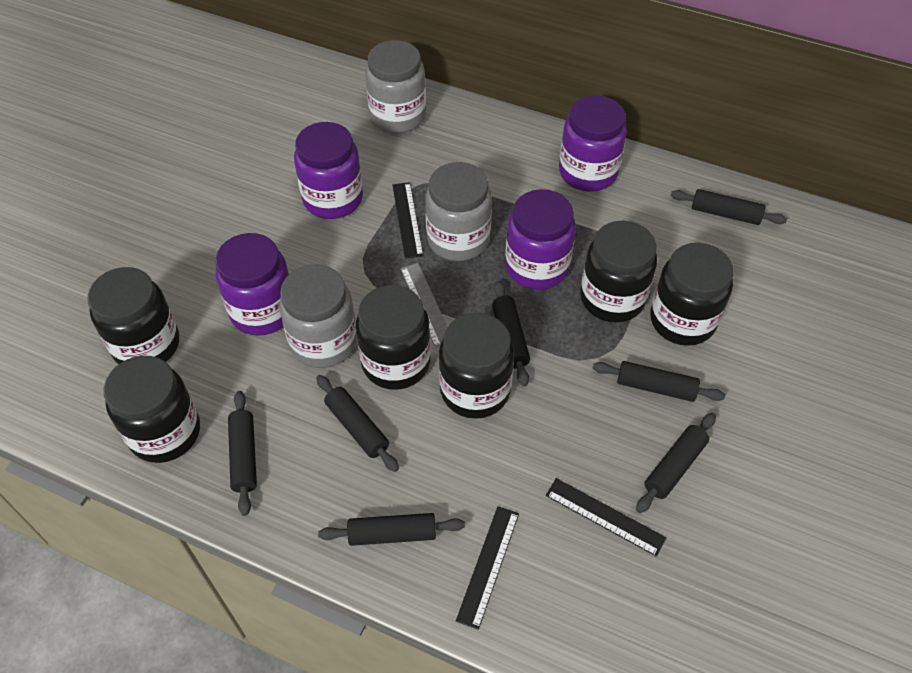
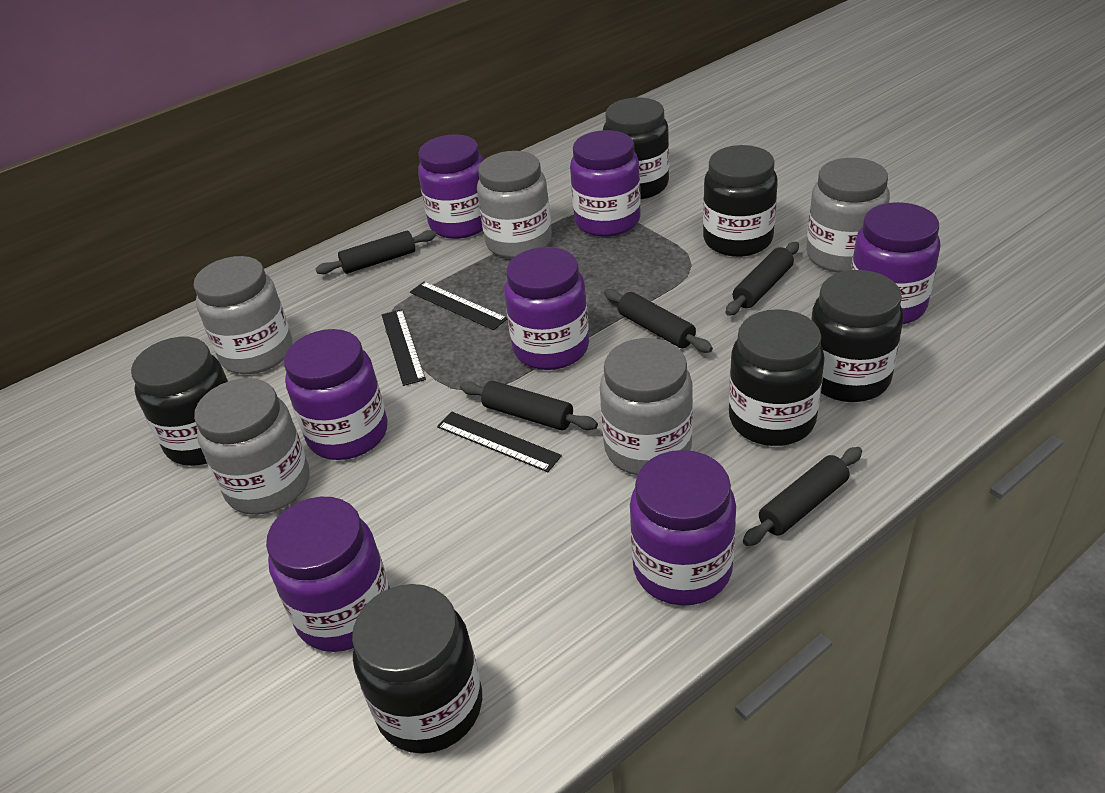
black rolling pin: [228,391,257,516] [316,375,399,472] [318,513,465,546] [492,281,530,386] [593,361,725,402] [636,413,716,513] [670,189,787,225] = 7 -> [316,230,437,274] [460,381,598,430] [604,289,713,353] [726,242,799,316] [743,447,862,546] = 5
grey jar: [279,264,357,368] [365,40,426,133] [425,162,492,261] = 3 -> [194,256,293,374] [194,378,310,515] [477,151,552,259] [600,338,693,475] [806,158,890,273] = 5
grey ruler: [400,263,447,348] = 1 -> none = 0
purple jar: [215,233,289,336] [294,122,363,219] [505,189,576,290] [559,96,627,191] = 4 -> [266,497,390,652] [284,329,388,460] [418,134,484,239] [504,247,589,370] [570,130,641,237] [630,450,736,606] [851,202,940,324] = 7

